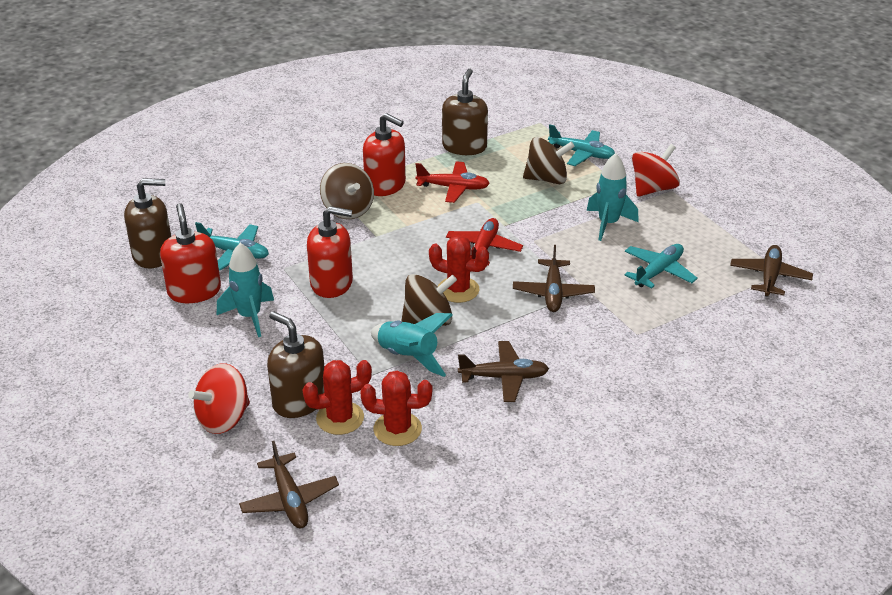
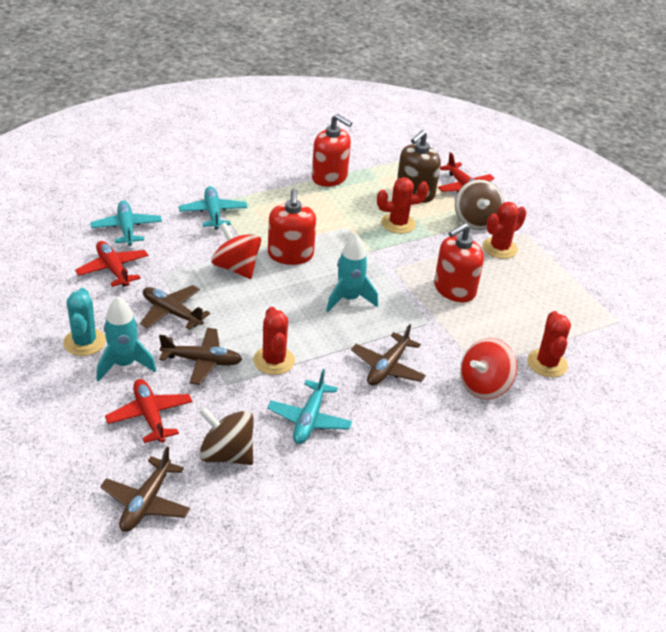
brown soap dispenser: [124,178,171,268] [267,311,324,418] [442,69,488,155] = 3 -> [397,130,441,203] = 1
brown spinning top: [320,163,374,219] [401,274,457,326] [523,137,575,184] = 3 -> [199,407,254,465] [455,179,504,230] = 2
red cactus: [303,360,372,435] [360,370,432,446] [429,235,489,303] = 3 -> [253,307,295,375] [377,177,429,234] [483,202,526,259] [527,311,571,377] = 4
red plane: [416,161,490,203] [446,218,523,266] = 2 -> [75,241,149,287] [105,379,192,443] [438,152,495,193] = 3
turquoise cactus: none = 0 -> [63,288,106,356] = 1
turquoise rocket: [217,243,274,337] [371,313,452,377] [587,153,639,241] = 3 -> [97,296,157,382] [326,234,378,312] = 2

